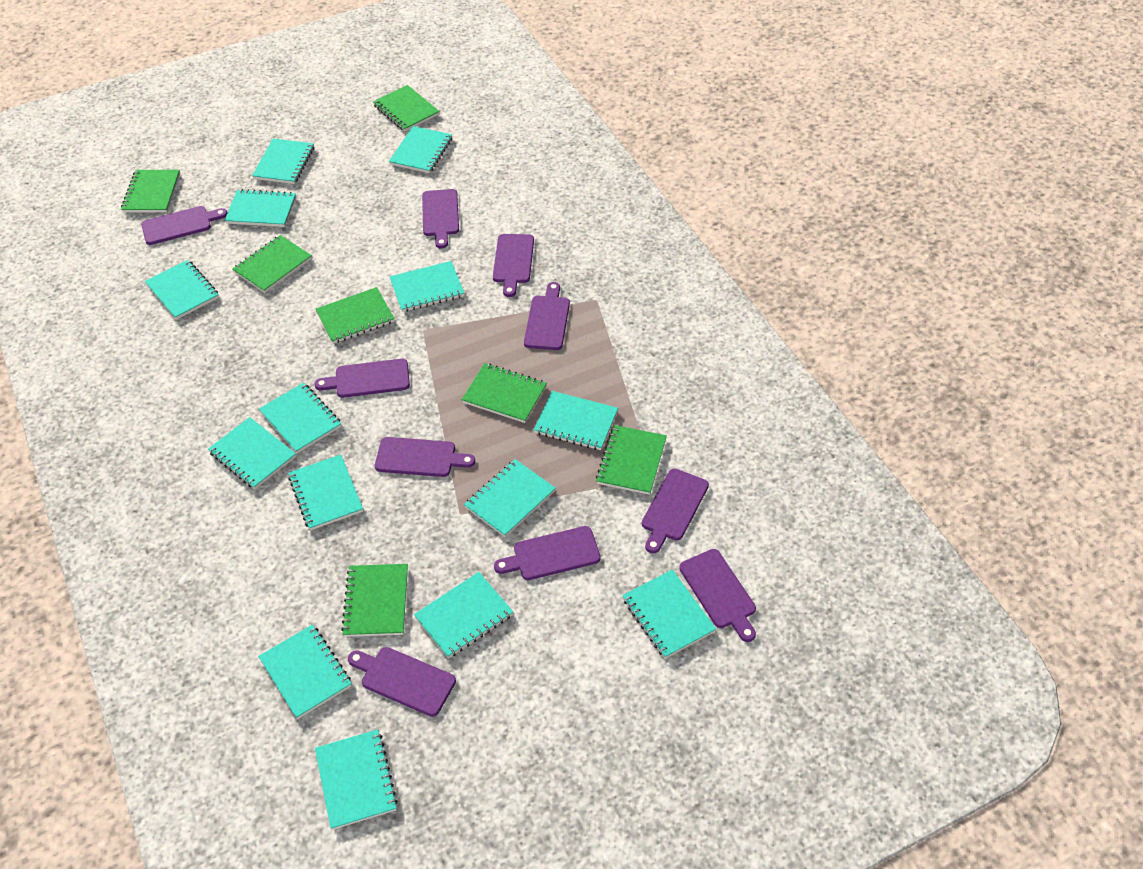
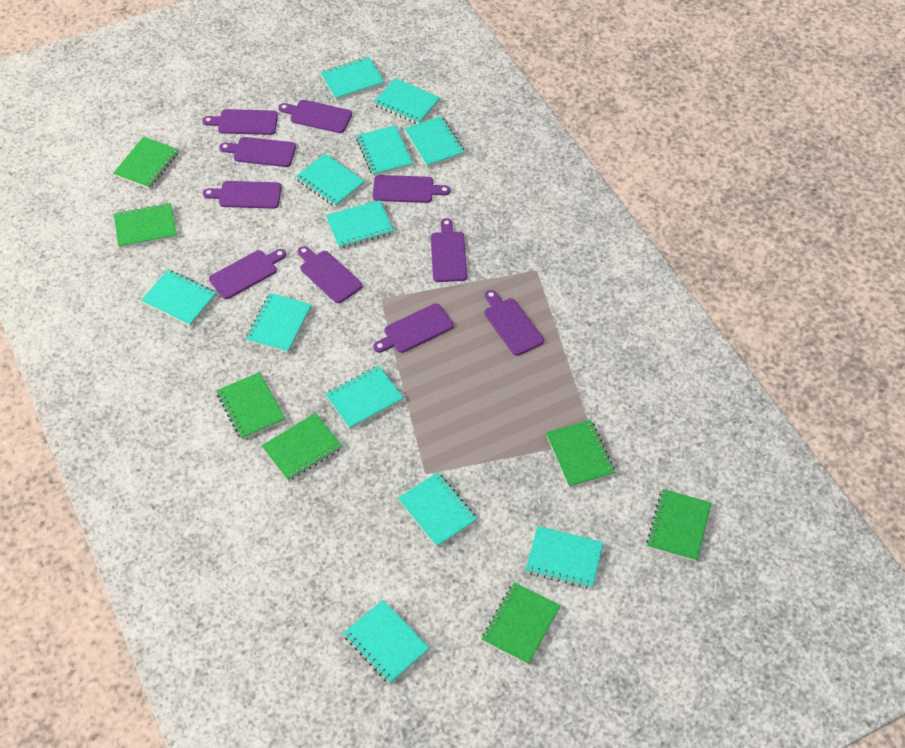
turquoise notebook: [145,260,219,320] [208,417,296,489] [224,189,296,227] [252,139,314,184] [258,624,352,719] [259,383,341,453] [288,455,363,530] [315,729,398,830] [389,126,452,173] [390,261,464,312] [414,572,513,658] [464,459,556,537] [534,391,618,450] [622,570,716,659] = 14 -> [141,270,216,326] [246,293,312,353] [295,154,365,207] [320,57,385,100] [325,365,404,429] [326,200,394,249] [343,600,430,684] [356,125,413,176] [373,78,440,124] [398,472,477,547] [404,116,465,167] [525,526,604,589] = 12

